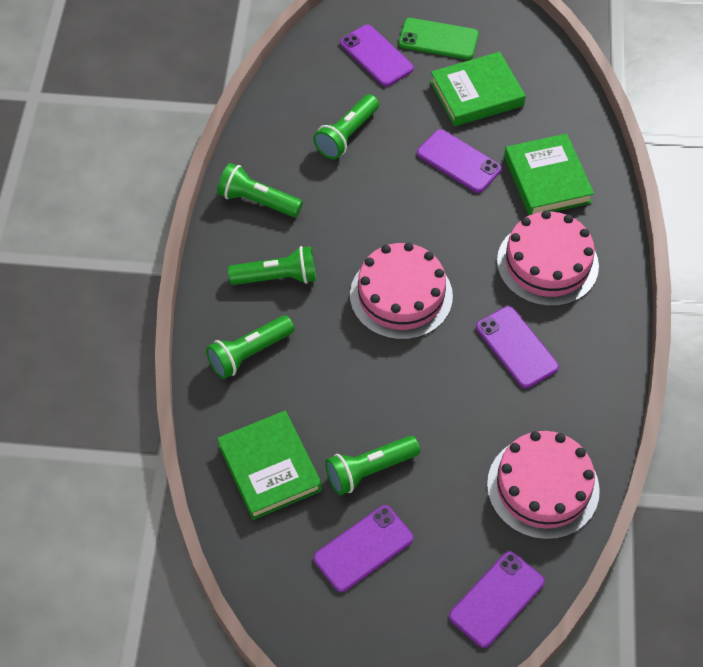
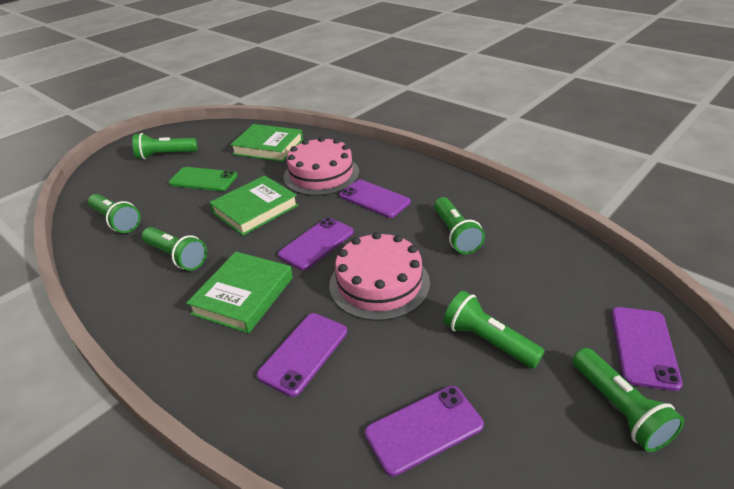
green flashlight: [206,315,294,379] [217,163,303,217] [228,246,316,285] [313,94,379,159] [325,436,420,495] = 5 -> [88,194,141,233] [132,133,198,159] [142,227,207,271] [434,197,485,254] [443,291,545,369] [573,348,684,452] = 6
pink cake: [350,242,453,340] [487,431,600,540] [497,210,599,306] = 3 -> [283,136,359,196] [329,232,430,321] = 2

